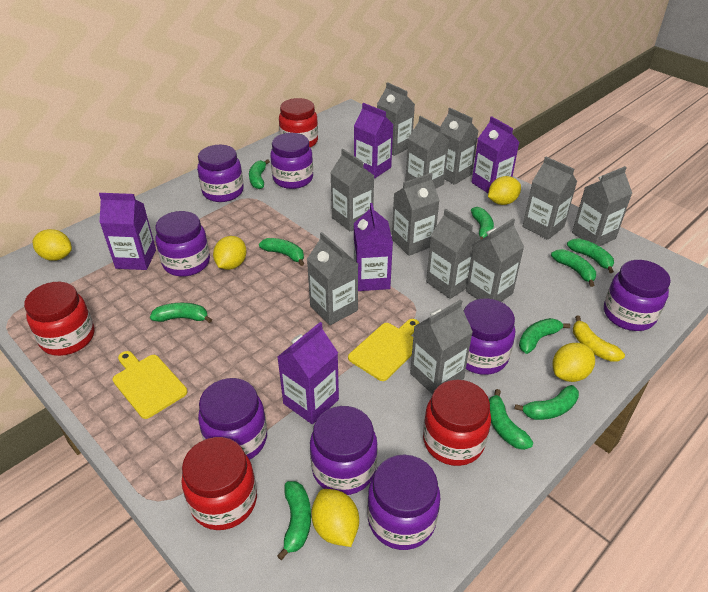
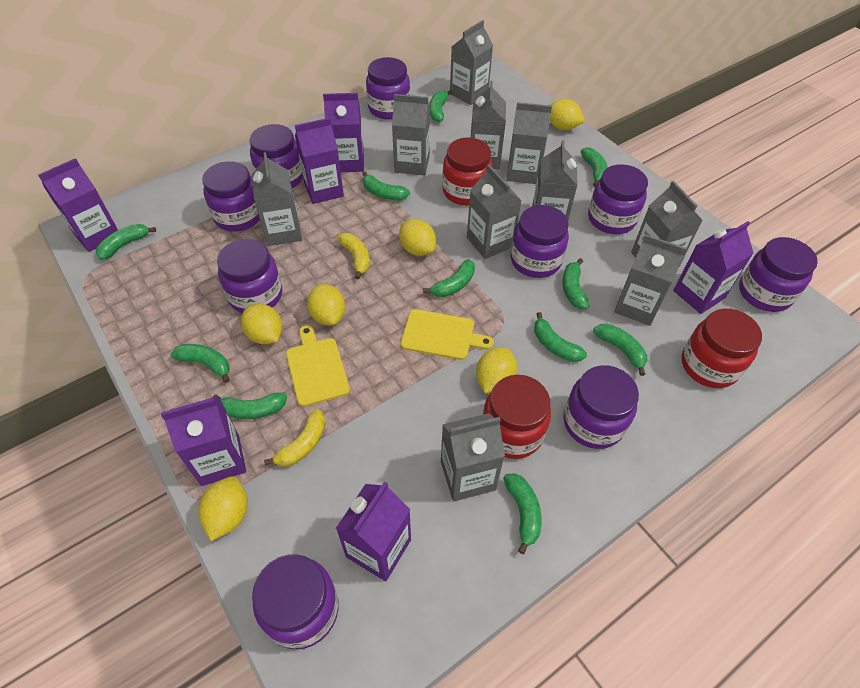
green banana: [150,303,212,323] [249,159,270,189] [259,238,304,266] [277,481,311,560] [471,207,494,240] [489,389,533,450] [514,385,579,420] [519,318,570,354] [551,249,596,287] [567,238,614,273] = 10 -> [96,224,156,260] [171,344,230,383] [213,392,287,419] [362,171,410,200] [423,259,475,297] [429,90,453,122] [503,473,542,554] [534,312,587,362] [562,258,590,309] [581,147,608,187] [593,324,647,376] = 11
grey carton: [307,232,358,325] [330,149,374,232] [377,82,415,156] [392,173,440,256] [405,116,449,189] [410,299,473,394] [426,209,481,299] [440,108,478,185] [466,218,524,302] [522,157,577,240] [572,166,632,246] = 11 -> [251,152,302,246] [392,94,430,176] [441,413,505,501] [450,20,493,105] [467,164,522,259] [470,81,506,169] [507,102,552,184] [532,140,578,220] [614,234,687,326] [631,181,703,266] = 10
purple carton: [99,193,156,270] [278,322,339,424] [354,103,394,179] [354,203,393,291] [472,116,520,193] = 5 -> [38,158,118,252] [161,396,246,486] [295,118,344,204] [323,93,364,172] [336,481,411,581] [673,221,754,314] = 6
purple jar: [155,211,210,277] [197,145,244,202] [198,378,267,460] [270,133,313,189] [310,406,378,495] [367,455,440,550] [464,298,515,375] [604,260,671,331] = 8 -> [202,161,260,232] [217,239,282,313] [250,124,303,188] [252,554,339,650] [366,57,410,120] [511,205,569,278] [563,365,639,449] [588,164,648,234] [739,237,818,312] = 9
red jar: [24,282,95,356] [181,437,257,530] [279,98,318,148] [423,380,491,466] = 4 -> [442,137,493,206] [483,375,551,459] [682,309,762,388] = 3
yellow banana: [573,316,625,362] = 1 -> [264,409,326,467] [337,233,370,279] = 2
yellow lemon: [32,229,72,261] [213,236,246,270] [311,489,359,547] [488,176,521,205] [553,343,595,382] = 5 -> [198,476,248,541] [241,304,282,344] [307,284,345,326] [399,219,436,256] [476,348,517,393] [550,99,585,130] = 6

